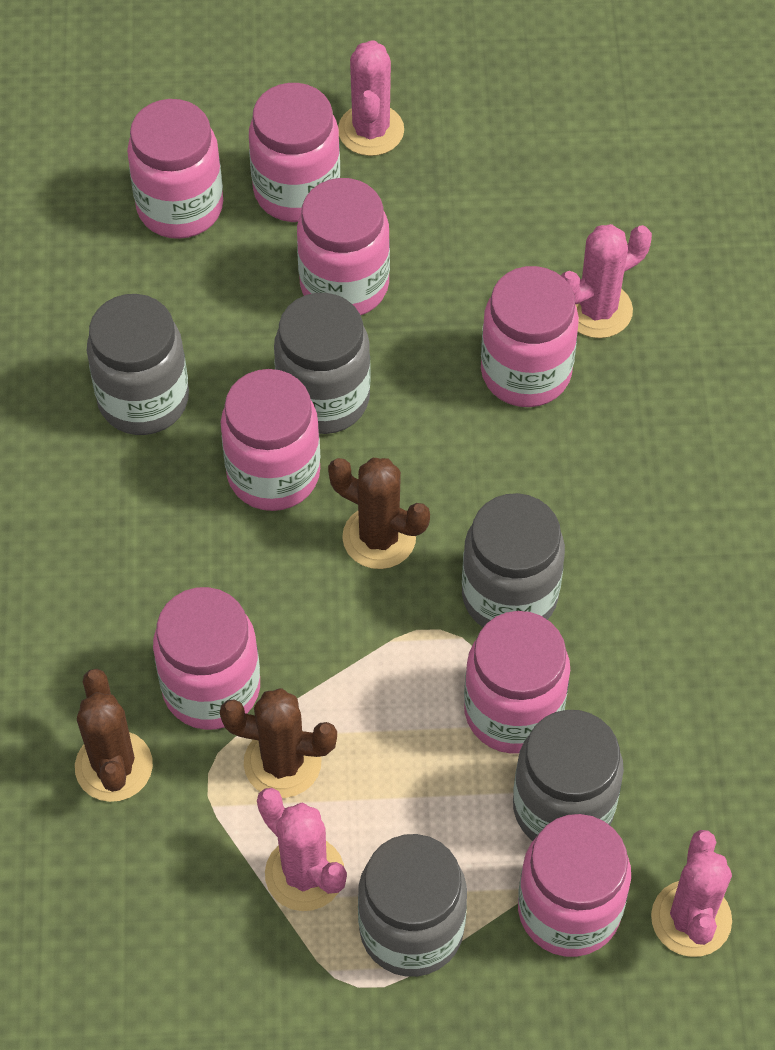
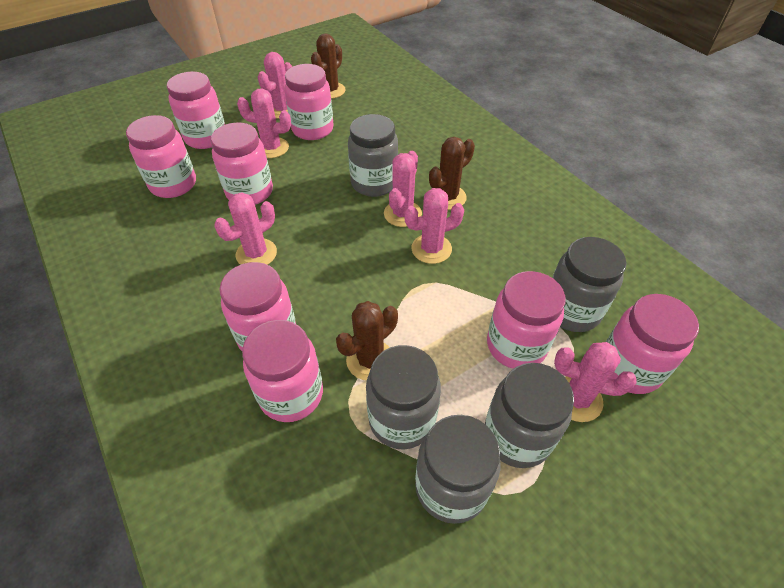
pink cactus: [257,788,347,911] [338,40,404,156] [560,224,652,338] [651,830,732,957] = 4 -> [214,192,277,265] [237,88,291,158] [258,52,292,119] [384,151,422,227] [404,188,464,264] [554,342,637,422] = 6

